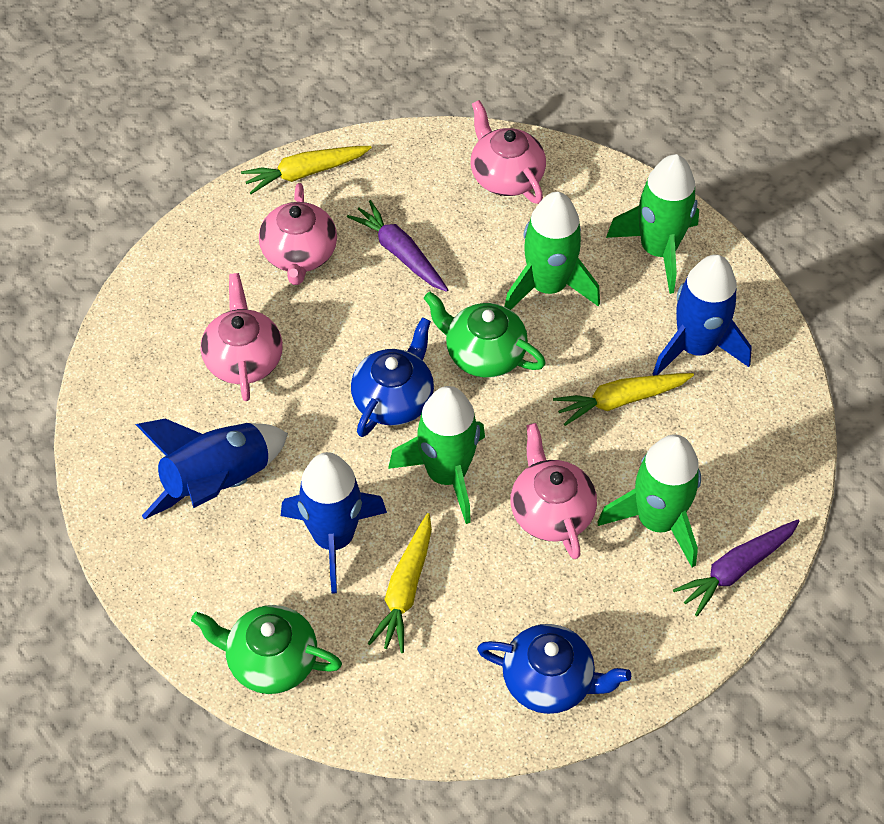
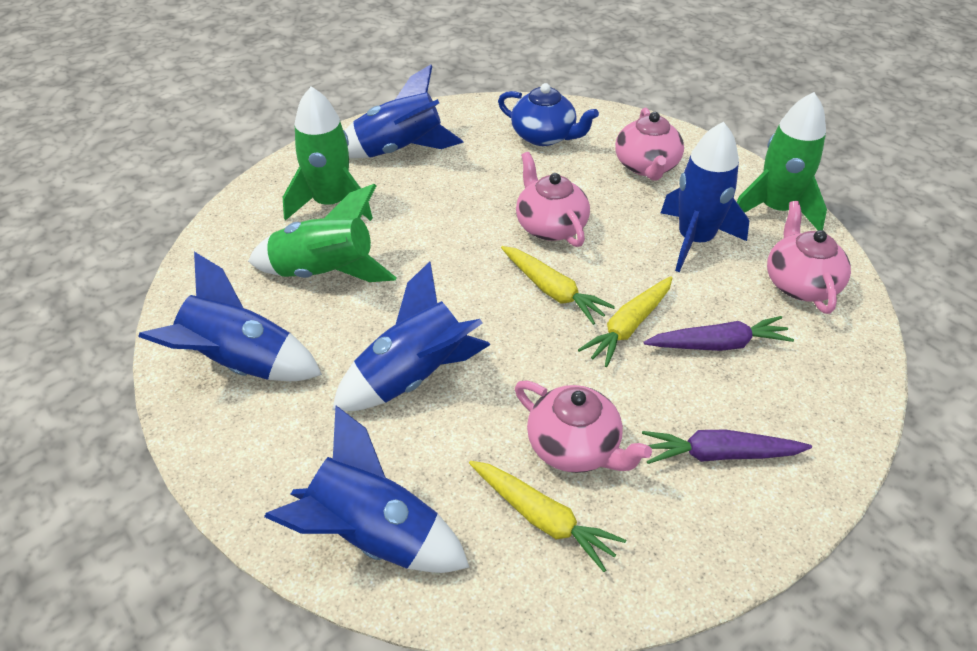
blue rocket: [135,419,288,519] [281,452,387,593] [652,254,752,376] = 3 -> [138,252,322,381] [264,405,469,573] [332,261,491,411] [345,65,464,158] [661,122,749,272] = 5
blue teapot: [351,317,434,437] [477,624,631,714] = 2 -> [498,83,599,146] = 1
green rocket: [388,386,485,524] [504,192,600,310] [597,434,701,568] [606,154,699,294] = 4 -> [248,184,397,282] [283,87,373,221] [737,92,827,230] = 3
green teapot: [191,605,342,694] [423,292,546,378] = 2 -> none = 0

